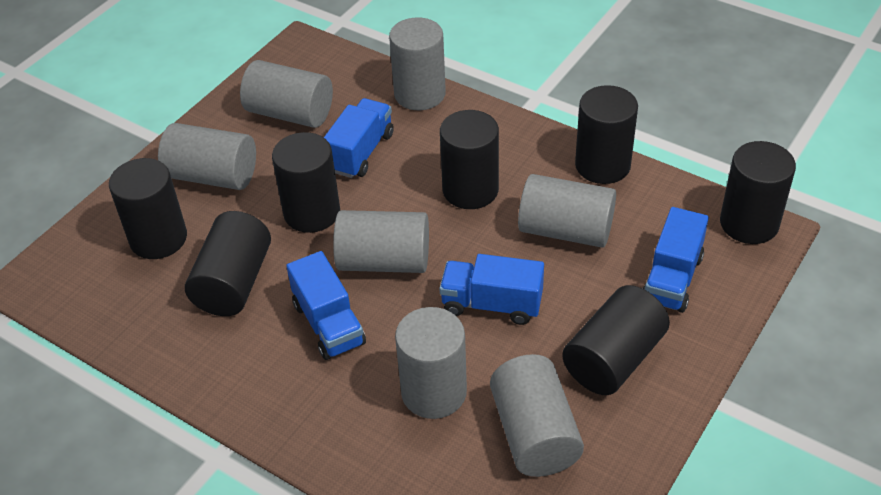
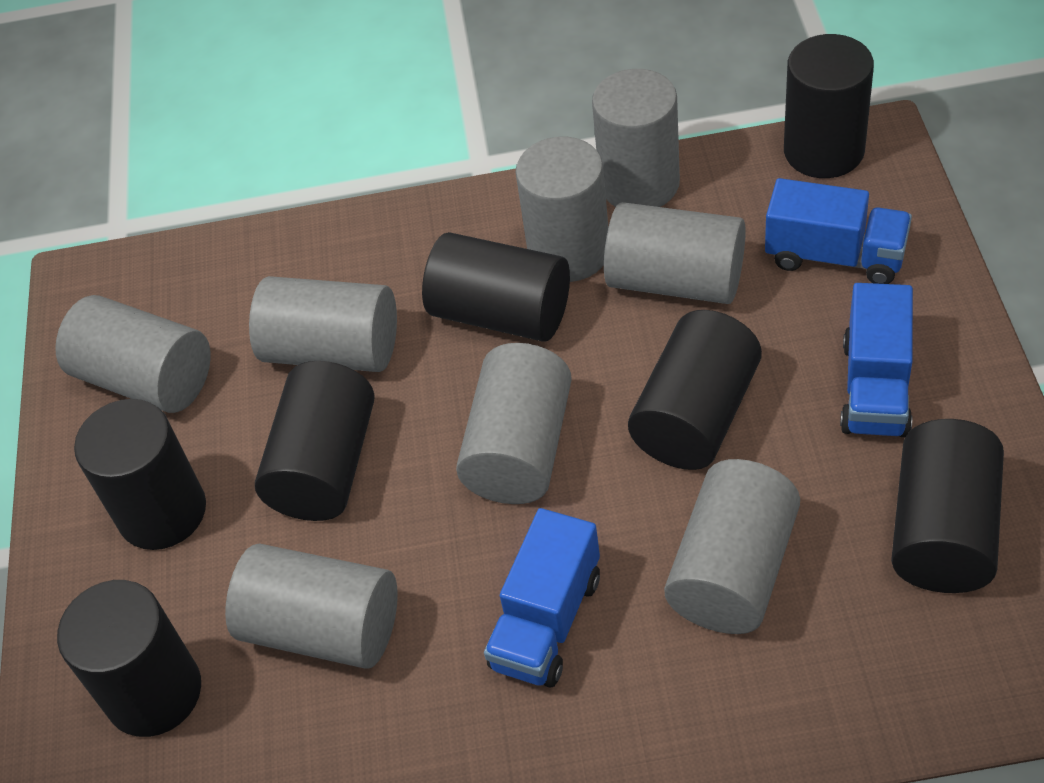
blue truck: [286,251,366,360] [324,98,394,178] [439,254,544,325] [643,207,709,313] = 4 -> [484,508,600,688] [765,178,912,284] [840,283,913,437] = 3
grey cylinder: [158,123,256,190] [240,60,333,128] [333,210,429,273] [389,18,446,110] [395,307,467,419] [490,354,584,477] [518,174,616,248] = 7 -> [55,295,211,413] [225,543,398,669] [249,276,397,372] [456,343,572,504] [515,137,608,282] [592,69,680,207] [604,202,746,304] [664,459,800,634] = 8

